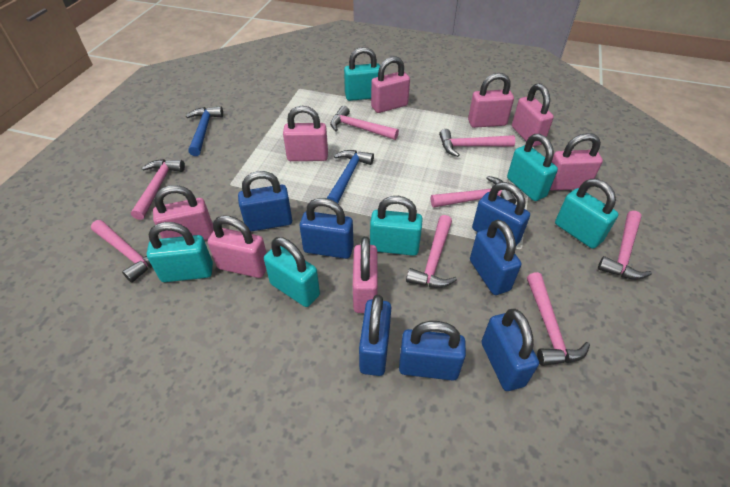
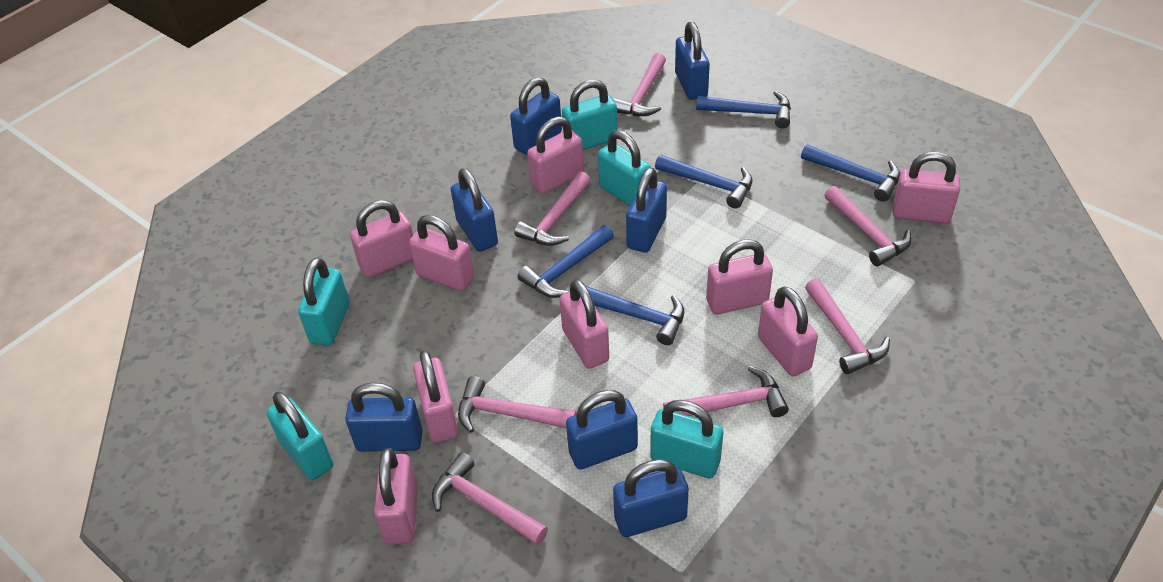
blue hammer: [186,106,223,156] [327,150,374,203] = 2 -> [517,225,614,298] [586,286,684,345] [655,155,752,209] [696,91,791,128] [801,144,900,202] = 5
pink hammer: [91,220,152,283] [131,159,185,220] [330,106,399,140] [406,215,457,288] [431,176,517,208] [439,129,515,157] [527,272,590,366] [598,211,652,280] = 8 -> [432,452,548,545] [458,376,577,433] [514,171,591,246] [613,53,666,116] [663,366,789,417] [805,278,890,374] [825,186,911,266] = 7
pink padlock: [153,185,214,240] [208,215,266,278] [283,106,328,161] [353,236,378,313] [371,57,410,113] [468,73,514,128] [512,83,554,147] [550,133,603,190] = 8 -> [350,200,413,278] [374,448,418,544] [409,215,474,291] [413,350,458,443] [527,117,584,194] [560,279,609,369] [706,239,773,315] [758,286,818,376] [893,152,960,224] = 9
turquoise padlock: [147,222,213,282] [264,237,320,307] [344,47,380,101] [370,196,423,256] [507,134,558,201] [555,179,619,249] = 6 -> [266,392,333,480] [298,257,350,346] [562,79,618,150] [598,130,651,206] [650,400,723,479] = 5

